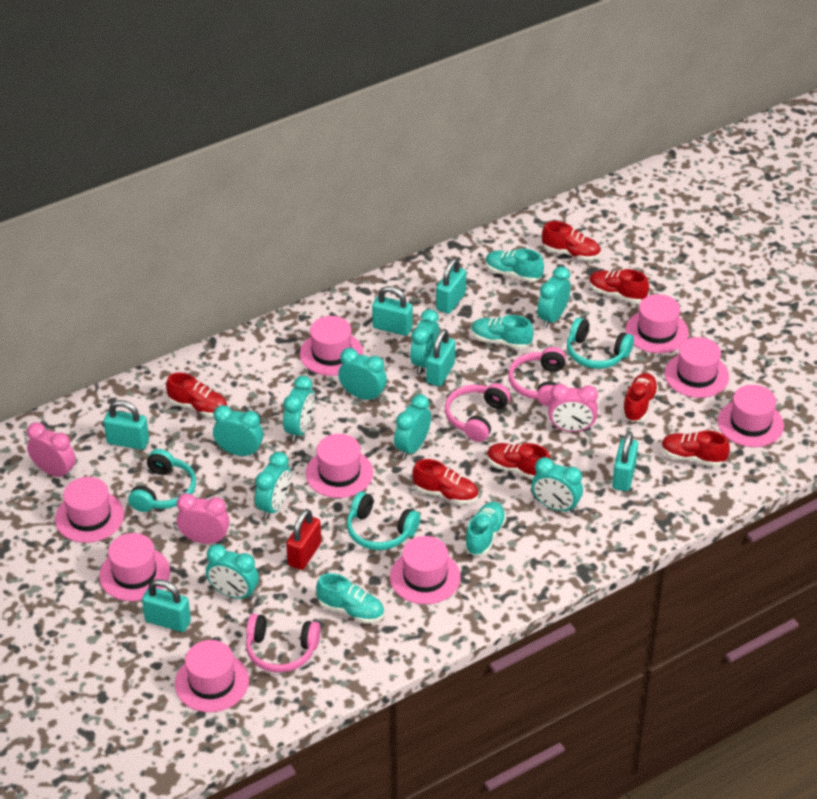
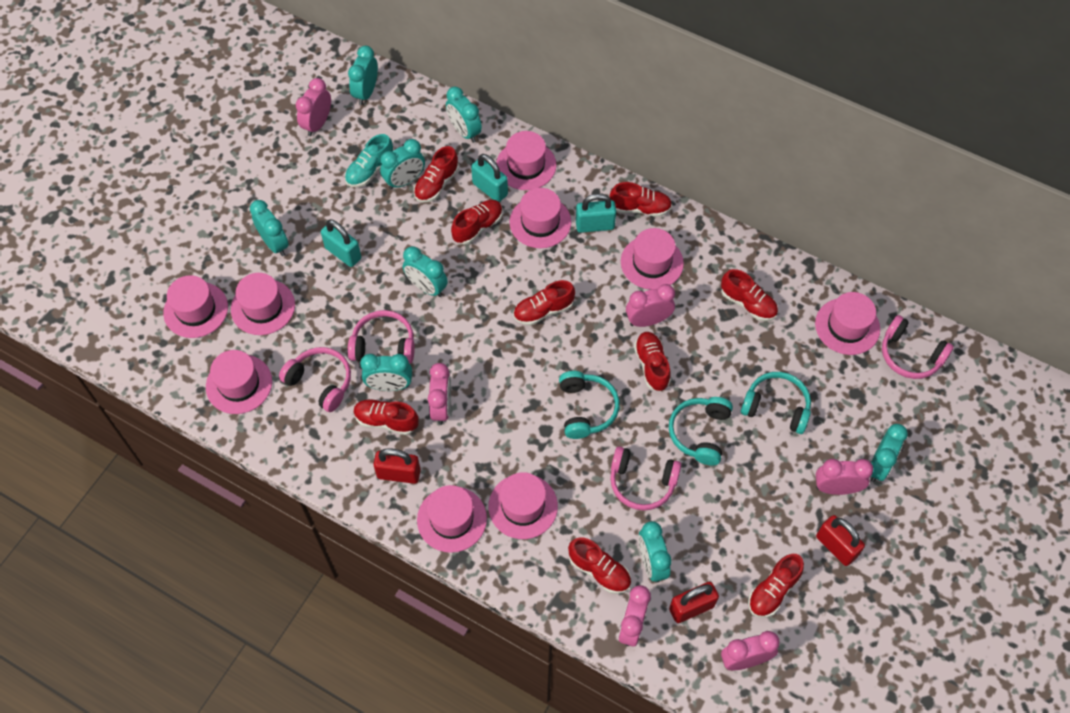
pink clock: [27,422,76,479] [177,493,230,544] [548,384,598,432] = 3 -> [296,78,331,136] [428,363,451,425] [619,585,651,646] [626,284,675,327] [721,631,780,670] [816,459,873,495] = 6
pink headphones: [246,614,321,673] [445,383,510,442] [508,347,566,406] = 3 -> [279,347,351,412] [348,310,415,364] [610,446,681,511] [882,315,954,379] = 4
red padlock: [286,509,321,570] = 1 -> [374,448,421,484] [669,582,719,623] [816,515,865,566] = 3
red shoe: [166,372,228,417] [412,459,478,505] [487,443,551,479] [542,221,601,261] [589,269,649,303] [622,373,659,422] [661,430,730,466] = 7 -> [354,399,419,435] [414,146,459,202] [451,200,503,245] [514,280,575,326] [568,537,631,594] [609,182,672,217] [634,332,671,391] [721,269,778,321] [748,554,804,618] = 9
turquoise clock: [206,544,259,600] [213,405,263,457] [255,452,291,519] [283,376,315,442] [338,348,387,402] [394,394,431,459] [410,309,439,373] [532,457,583,513] [537,266,571,328] = 9 -> [250,200,289,256] [348,46,378,105] [360,354,412,391] [380,139,425,190] [403,246,448,297] [446,87,482,143] [638,521,671,583] [871,424,908,482] = 8
turquoise padlock: [104,400,149,450] [142,579,191,632] [372,286,413,336] [426,329,455,386] [436,258,466,314] [612,431,638,491] = 6 -> [321,219,361,267] [471,154,508,202] [576,193,616,233] = 3
turquoise shoe: [316,573,384,624] [464,502,506,556] [471,315,534,349] [485,249,544,282] = 4 -> [345,134,393,187] = 1

